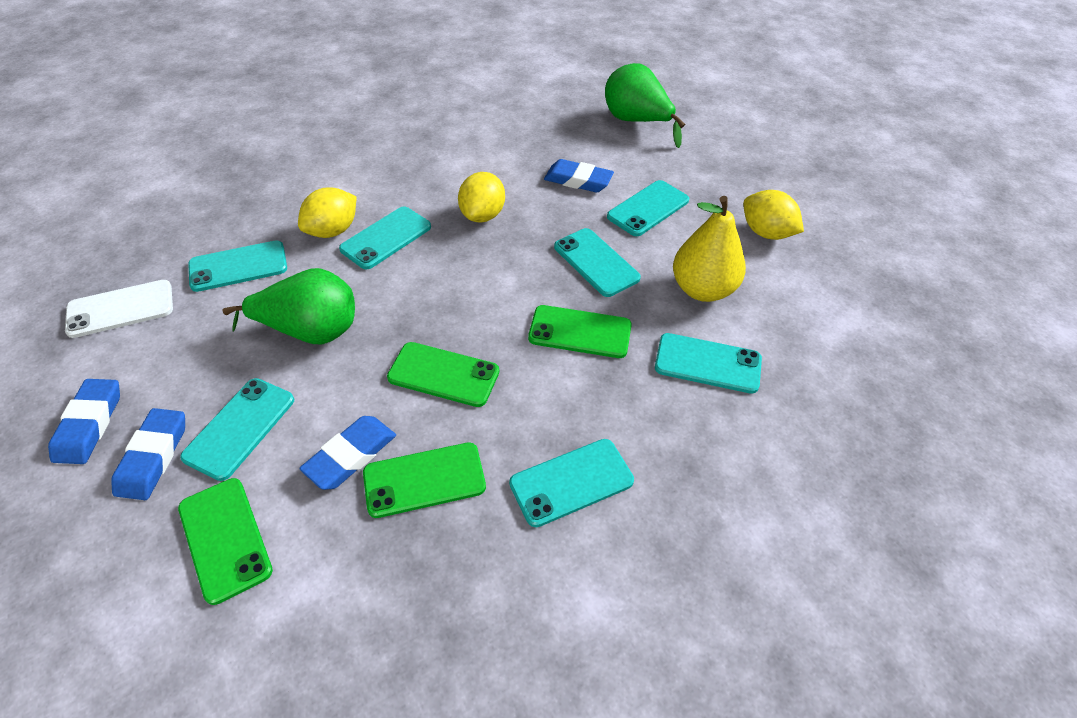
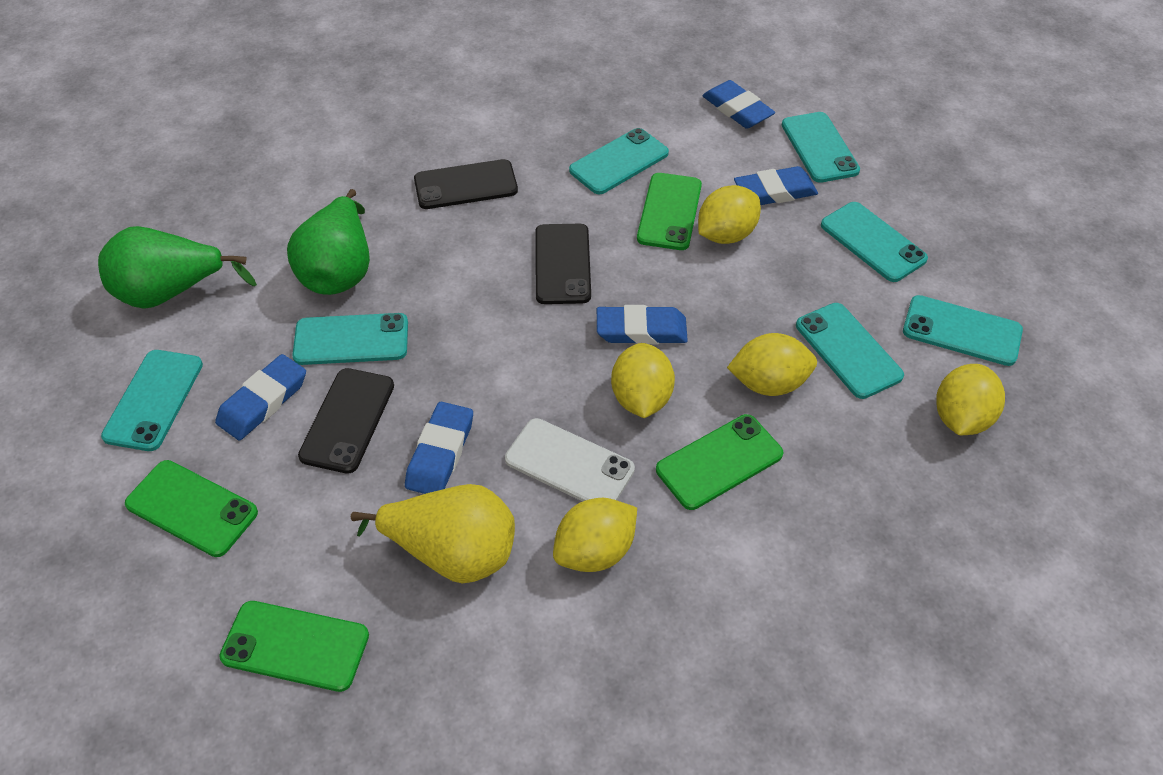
black phone: none = 0 -> [298,368,394,474] [414,159,518,209] [535,224,591,304] = 3
blue eraser: [48,379,120,464] [111,408,185,500] [299,416,396,490] [544,159,614,192] = 4 -> [215,354,306,441] [405,402,473,494] [597,305,688,344] [702,80,775,129] [734,166,818,205] = 5
yellow lemon: [298,187,357,238] [458,172,505,223] [743,190,804,240] = 3 -> [553,498,637,572] [611,343,675,418] [698,185,761,244] [727,333,817,396] [936,364,1005,435] = 5

